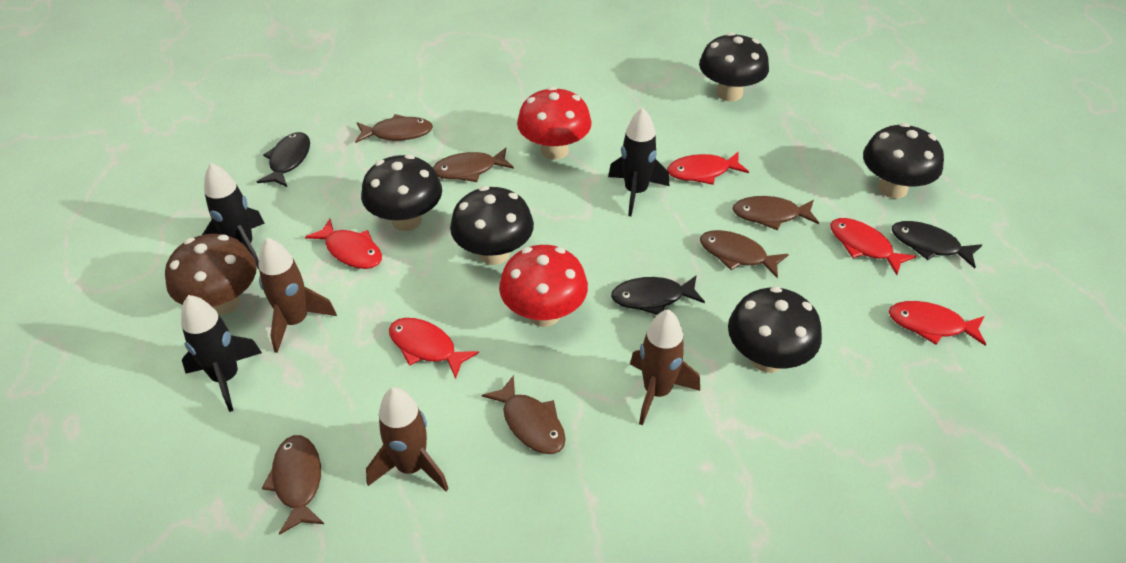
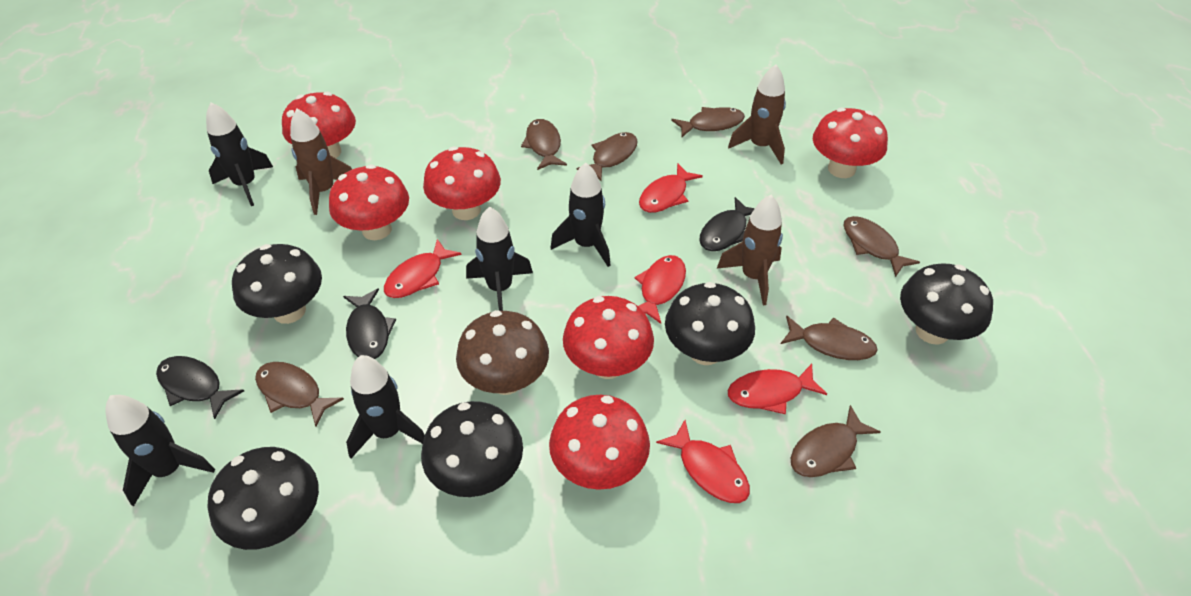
black rocket: [181,295,262,412] [202,163,265,269] [608,107,669,216] = 3 -> [105,395,215,507] [206,102,273,206] [346,355,425,458] [466,207,533,311] [551,163,611,267] = 5
brown fish: [262,435,324,535] [355,114,433,143] [433,148,514,182] [482,375,566,454] [700,230,789,278] [733,196,819,230] = 6 -> [255,362,344,427] [521,119,567,170] [577,132,637,181] [671,107,745,137] [781,315,878,360] [791,405,881,477] [844,216,920,277] = 7
red mushroom: [499,245,588,327] [517,87,592,160] = 2 -> [282,92,356,158] [329,164,409,240] [423,146,501,220] [549,395,650,490] [563,296,654,379] [813,107,888,178] = 6

